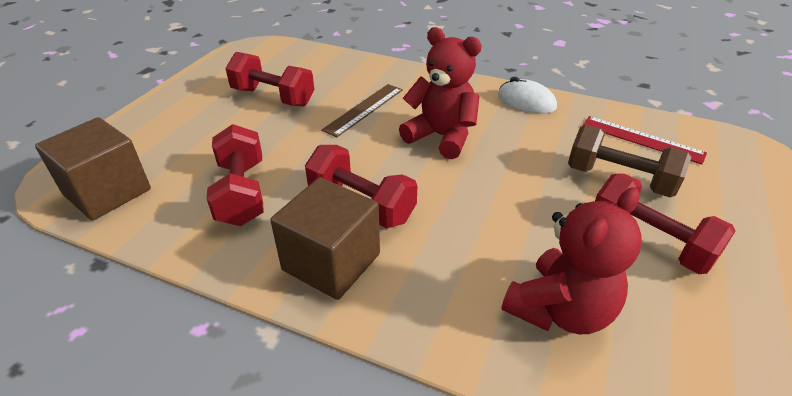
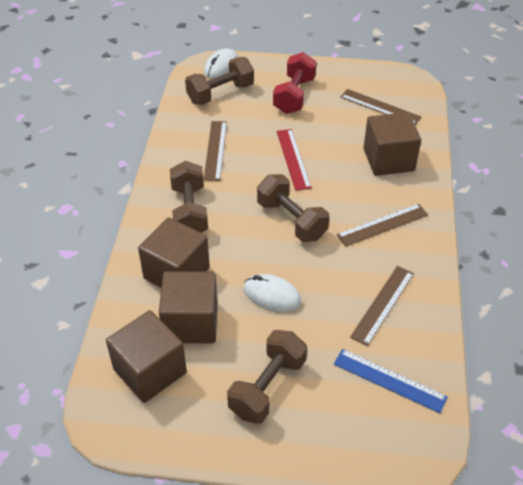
blue ruler: none = 0 -> [334,349,448,413] = 1
brown cube: [35,117,151,221] [270,177,380,300] = 2 -> [106,310,187,403] [138,217,210,288] [159,272,218,343] [364,112,421,176] = 4
brown dumbbell: [568,125,691,197] = 1 -> [170,161,208,233] [185,57,254,105] [227,330,307,424] [257,174,329,242] = 4
brown ruler: [321,84,403,137] = 1 -> [204,121,227,181] [337,204,428,247] [340,89,422,125] [350,266,414,346] = 4
red dumbbell: [206,124,263,226] [225,52,314,106] [305,145,417,228] [595,173,735,274] = 4 -> [273,52,317,114] = 1
red teddy bear: [399,27,482,159] [501,187,642,334] = 2 -> none = 0
white mouse: [498,77,557,114] = 1 -> [204,48,238,79] [244,274,301,312] = 2

